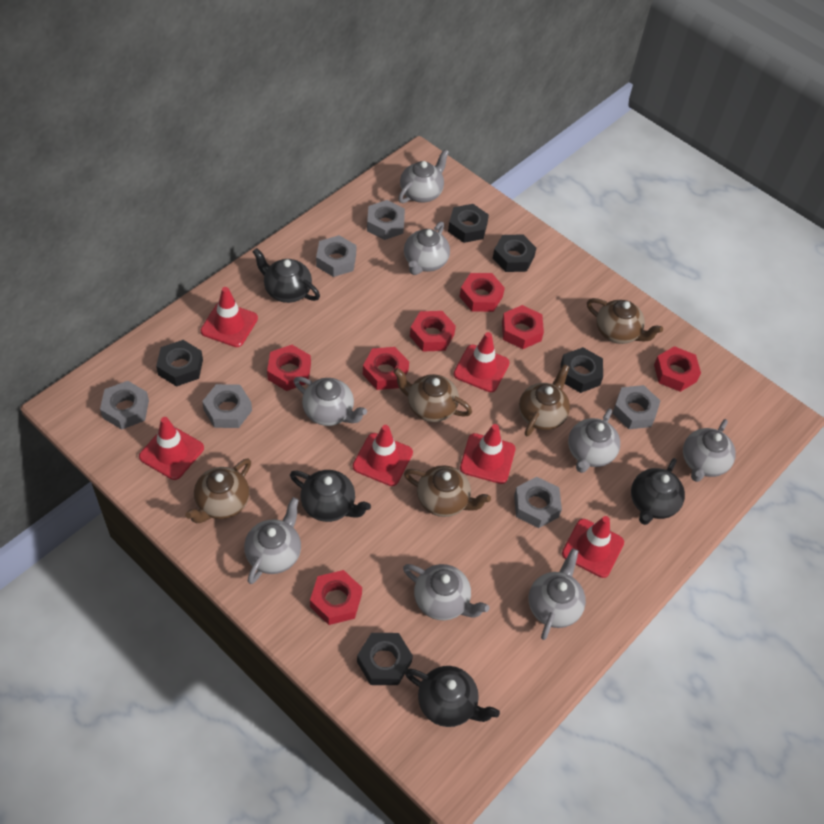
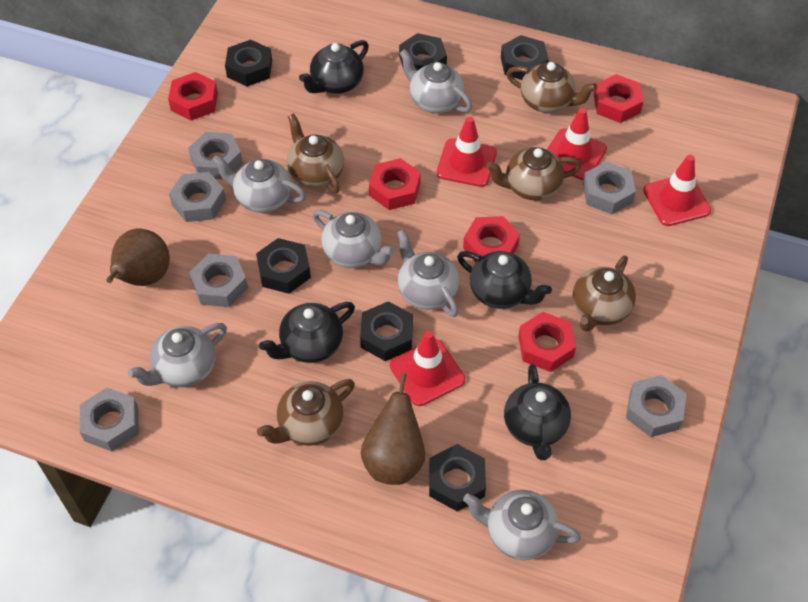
black nut: [156,340,203,387] [357,633,413,685] [448,204,489,243] [493,234,536,272] [561,347,603,393] = 5 -> [225,40,272,87] [256,238,311,294] [360,301,413,361] [399,33,447,70] [429,444,486,511] [501,35,549,80] = 6
brown pear: none = 0 -> [106,229,170,286] [361,373,425,485] = 2
grey teapot: [244,497,301,584] [294,377,367,426] [398,149,449,203] [403,564,490,620] [404,222,450,275] [529,548,586,640] [568,408,620,473] [683,419,736,482] = 8 -> [128,323,227,387] [212,155,306,213] [313,210,395,268] [397,229,459,317] [399,49,472,113] [463,490,581,560] = 6
red nut: [267,345,311,391] [310,570,362,625] [363,347,409,390] [410,311,456,352] [459,273,505,312] [502,305,544,349] [654,346,701,392] = 7 -> [168,72,218,121] [369,158,421,210] [463,216,520,263] [518,312,576,372] [594,74,644,123] = 5
red traffic cone: [139,417,204,480] [201,287,258,347] [353,425,413,486] [454,332,510,392] [460,424,515,484] [562,516,624,578] = 6 -> [390,331,465,406] [437,116,497,187] [547,108,607,180] [643,155,711,226] = 4

